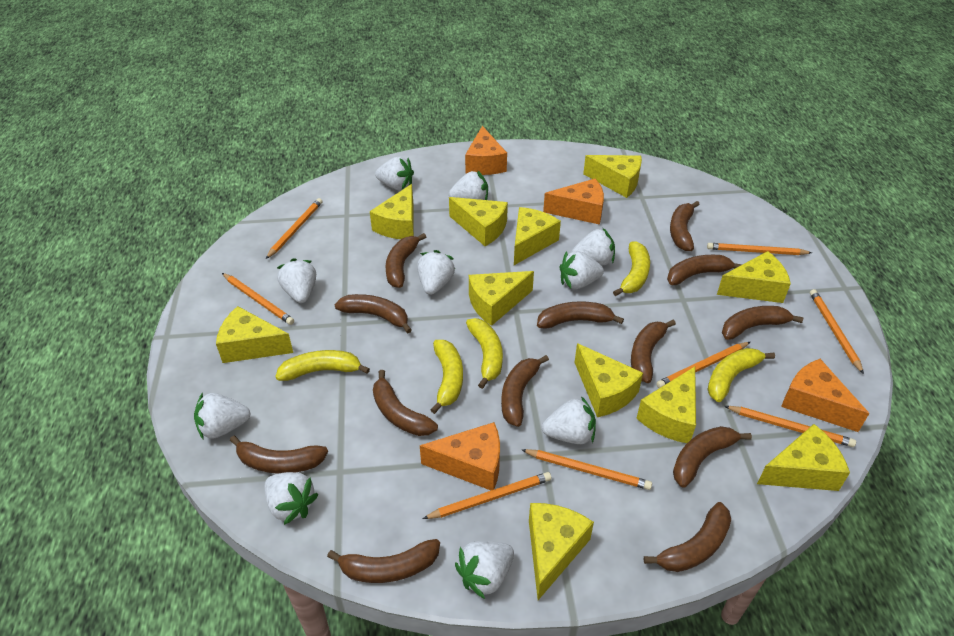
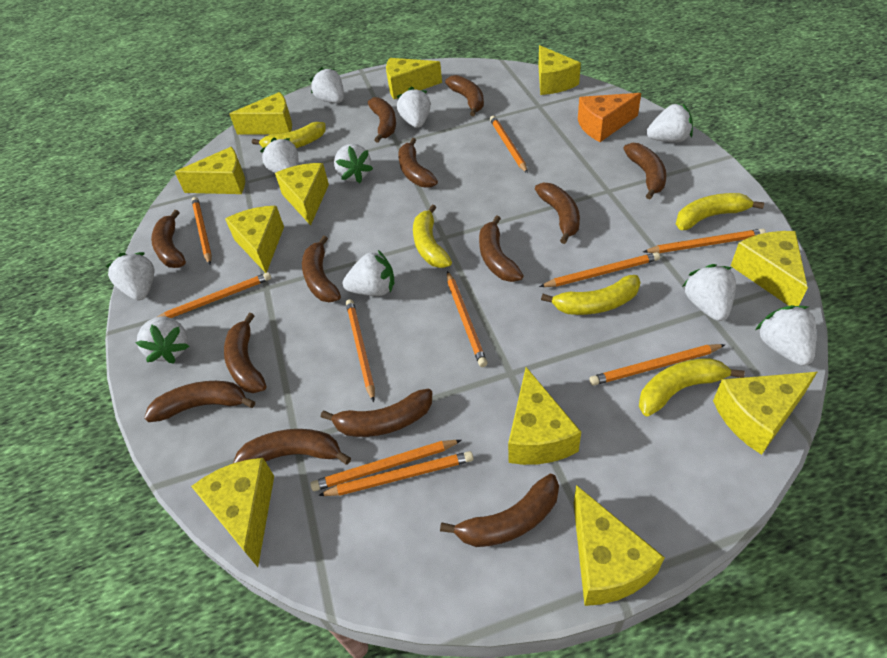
orange cheese: [420,422,500,490] [465,126,507,175] [543,178,604,225] [781,359,869,432] = 4 -> [578,93,641,142] = 1
orange pencil: [222,273,294,325] [266,198,322,259] [423,472,551,519] [522,449,652,490] [656,342,750,388] [707,243,812,255] [724,406,856,447] [810,289,864,374] = 8 -> [157,272,271,318] [191,197,212,265] [310,440,462,491] [318,451,474,496] [346,299,375,402] [447,271,488,367] [490,116,528,173] [539,252,660,287] [589,344,726,386] [643,229,766,253] = 10

